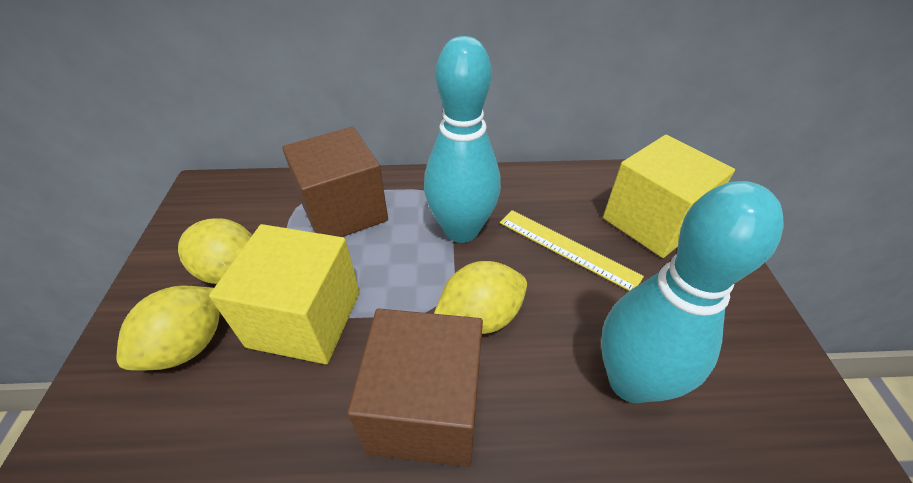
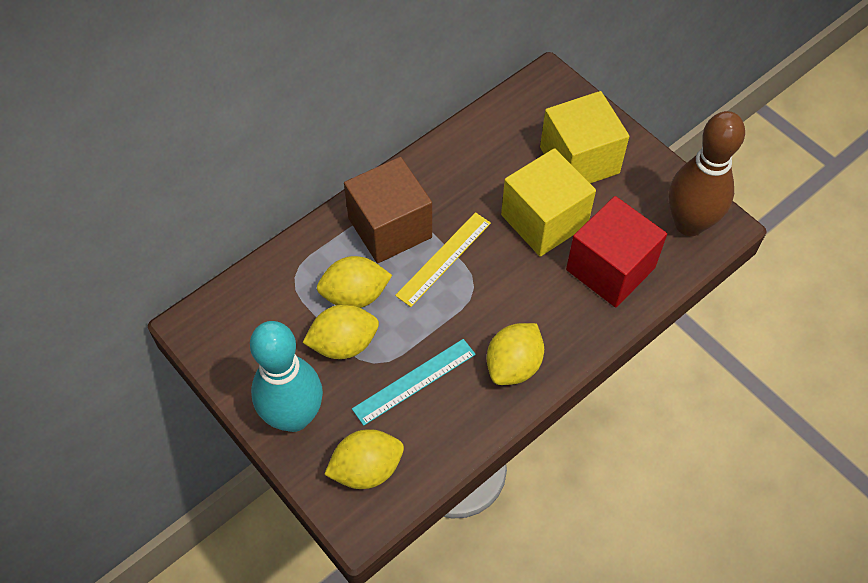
brown bowling pin: none = 0 -> [669,111,745,236] = 1
brown cube: [282,127,388,237] [347,308,483,467] = 2 -> [344,157,432,264] = 1
red cube: none = 0 -> [566,196,667,308] = 1
turquoise bowling pin: [424,36,501,243] [601,181,784,403] = 2 -> [250,321,323,432] = 1
turquoise ruler: none = 0 -> [352,339,476,426] = 1
yellow lemon: [116,285,220,370] [178,218,252,284] [434,261,527,334] = 3 -> [303,304,379,359] [317,256,392,308] [324,429,404,489] [487,323,544,385] = 4

